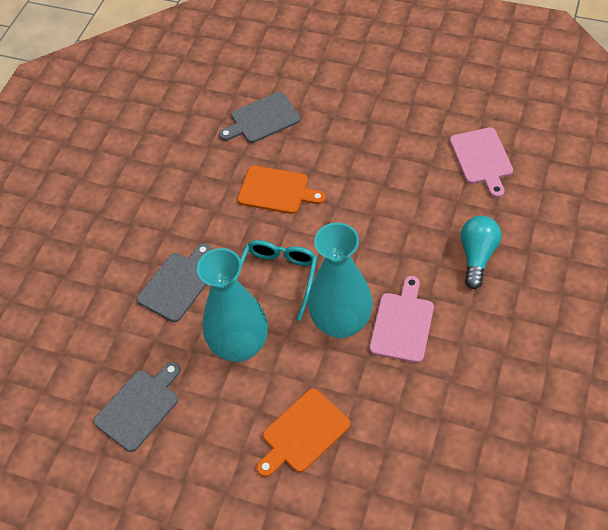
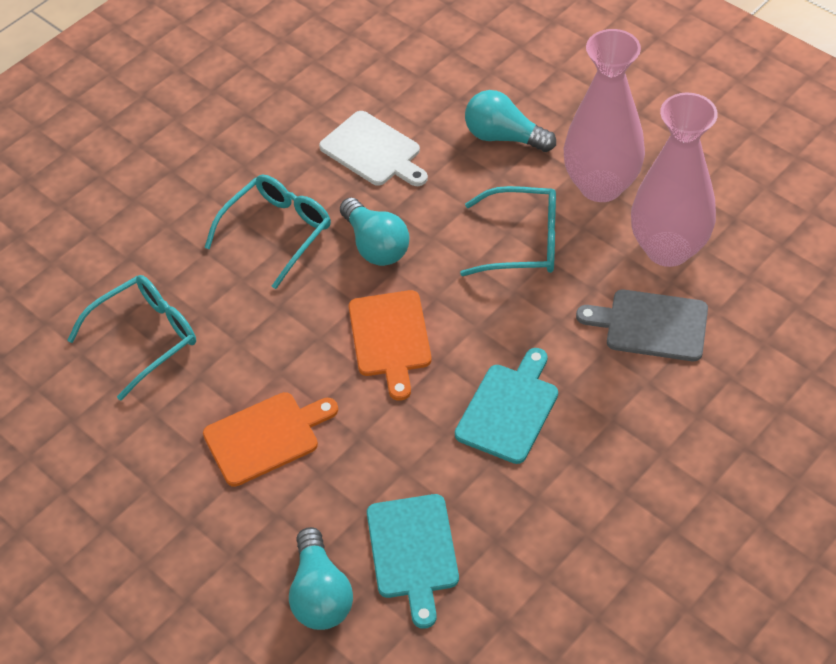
grey cutting board: [93,362,181,452] [137,243,211,322] [219,92,301,143] = 3 -> [576,290,708,361] = 1
pink cutting board: [369,276,434,363] [450,127,513,198] = 2 -> none = 0
pink vase: none = 0 -> [564,29,645,202] [631,93,718,267] = 2
turquoise cutting board: none = 0 -> [367,494,459,629] [455,348,558,464] = 2
turquoise glasses: [236,240,317,321] = 1 -> [67,275,196,400] [204,175,331,289] [460,186,556,276] = 3
turquoise light bulb: [461,216,501,289] = 1 -> [289,527,353,630] [340,198,410,266] [465,90,556,152] = 3
turquoise vase: [197,248,268,362] [308,223,373,338] = 2 -> none = 0
white cutting board: none = 0 -> [319,111,428,186] = 1

